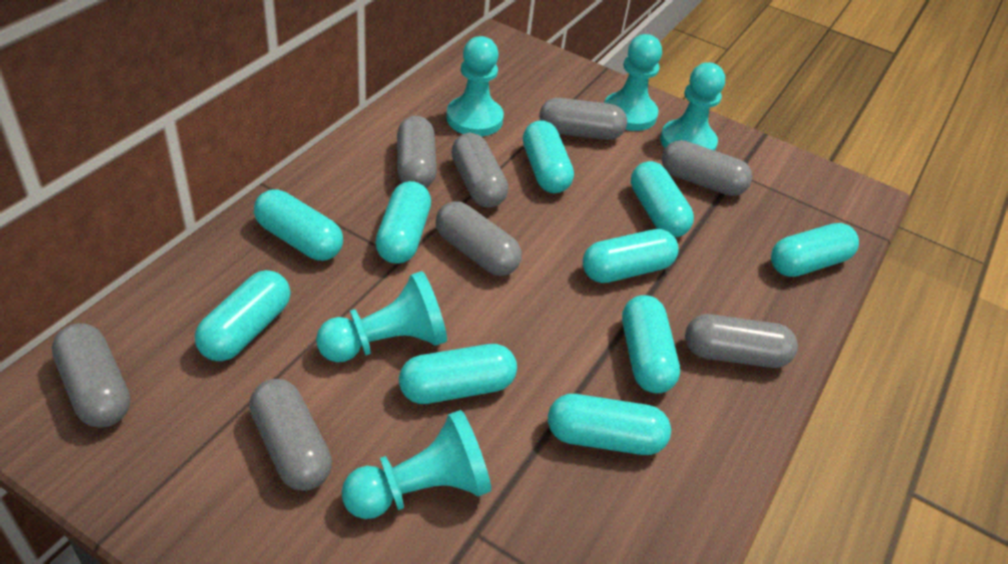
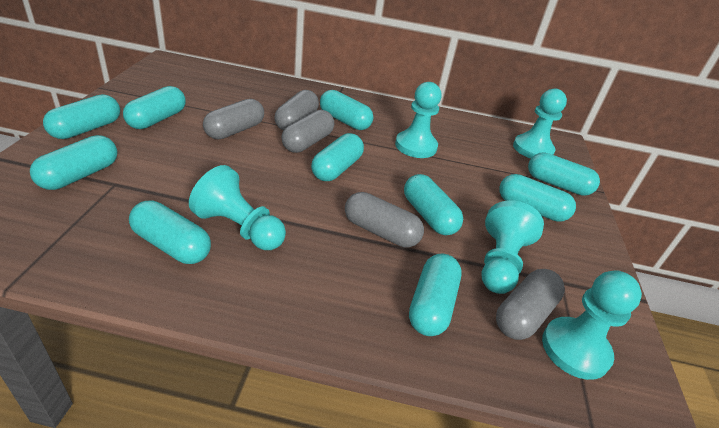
grey capsule: [52,323,130,428] [249,379,332,491] [397,116,437,188] [436,201,522,276] [451,133,508,208] [539,98,627,140] [662,140,752,196] [685,314,798,368] = 8 -> [203,99,264,139] [275,90,319,131] [281,110,334,153] [345,192,424,248] [496,269,565,340] = 5

